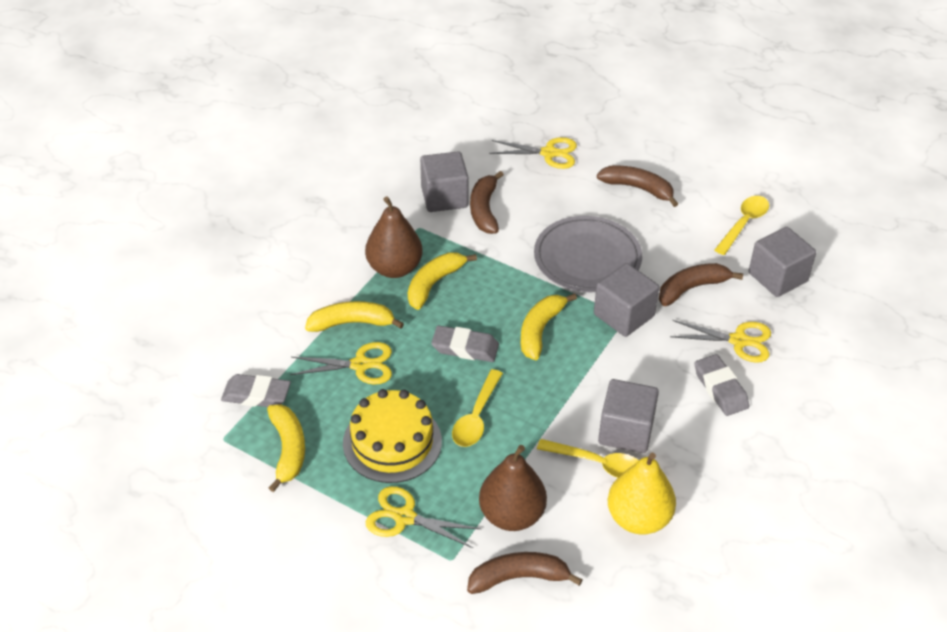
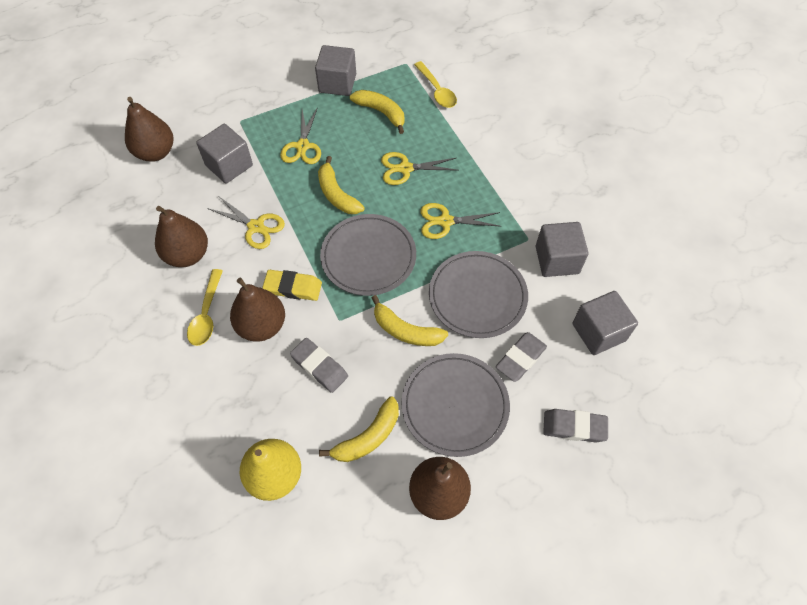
brown banana: [467,552,583,594] [470,171,504,234] [597,166,678,207] [659,263,743,306] = 4 -> none = 0
brown pear: [365,197,423,278] [479,445,547,531] = 2 -> [125,97,173,162] [155,206,208,267] [230,278,285,342] [409,457,471,520] = 4
grey plate: [534,216,642,292] = 1 -> [320,214,416,296] [401,353,510,457] [429,251,528,338] = 3
yellow cake: [343,389,442,483] = 1 -> none = 0
yellow eraser: none = 0 -> [263,270,322,301] = 1
yellow spoon: [452,369,503,447] [537,439,639,478] [715,196,769,255] = 3 -> [187,269,223,346] [414,61,457,108] = 2

